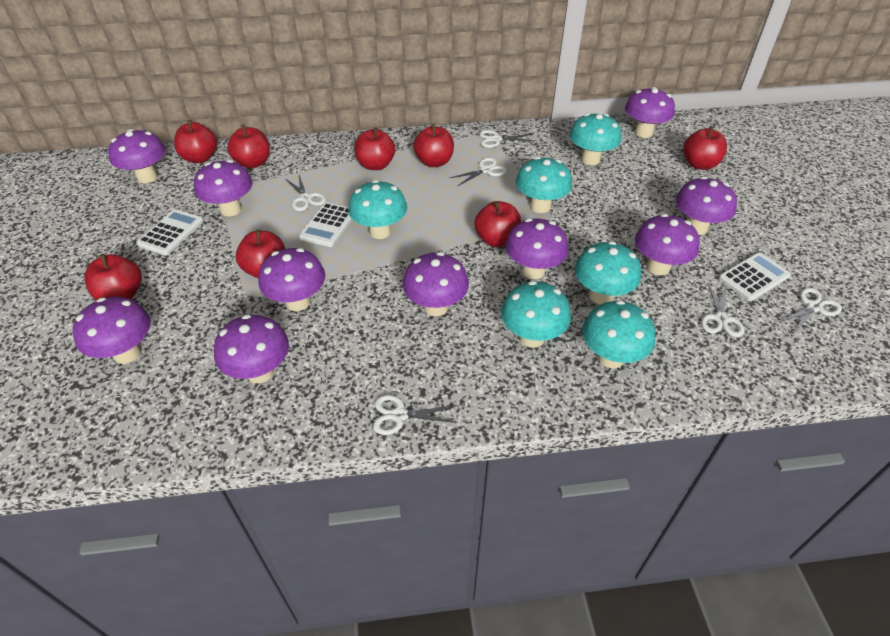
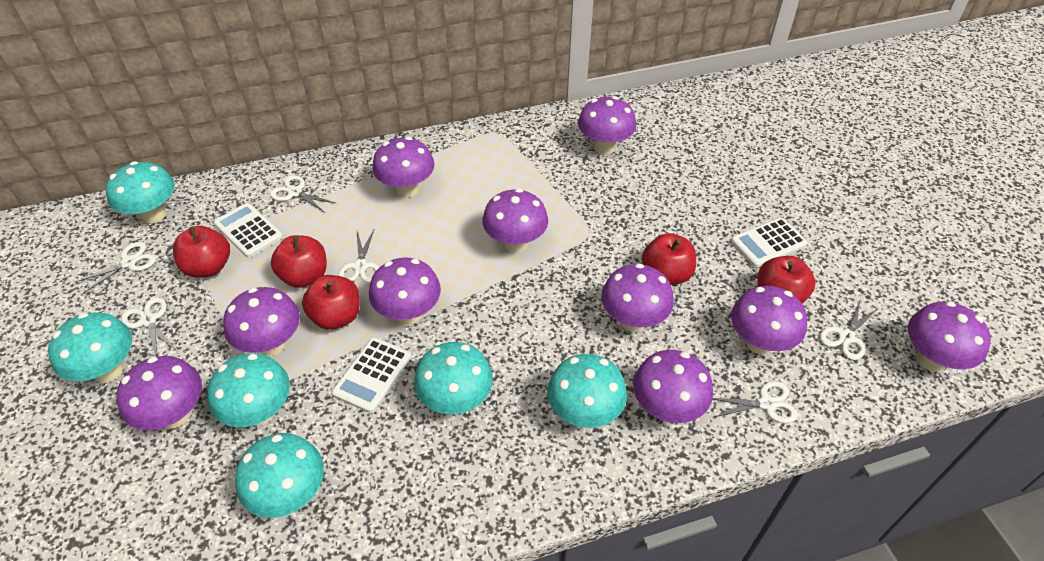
red apple: [85,254,142,300] [174,120,217,163] [227,125,270,168] [236,230,285,278] [354,127,395,170] [413,124,454,167] [474,201,521,247] [683,126,727,170] = 8 -> [173,226,230,278] [271,235,327,288] [302,275,360,330] [642,233,696,285] [758,256,816,304] = 5

